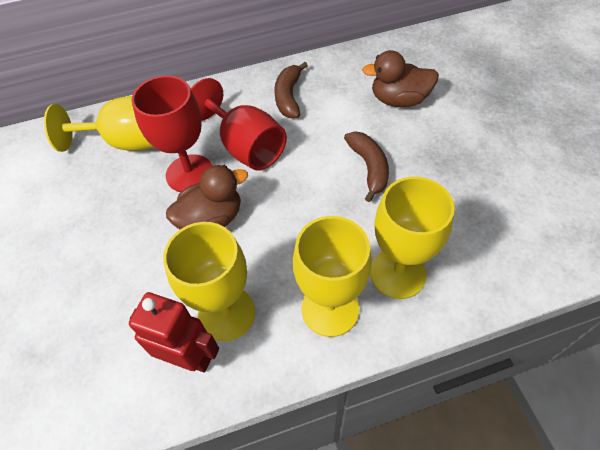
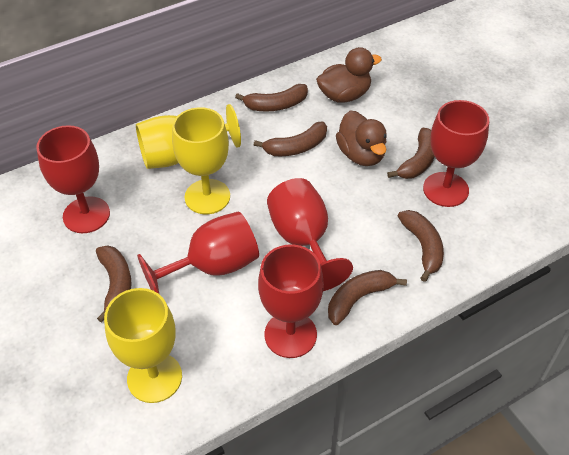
brown banana: [274,62,308,118] [344,131,389,202] = 2 -> [96,245,132,322] [235,84,308,112] [254,121,327,156] [328,270,407,325] [387,128,435,179] [398,210,444,282] = 6
red goblet: [132,75,213,192] [191,78,287,171] = 2 -> [36,125,110,233] [137,211,259,294] [258,244,324,358] [267,178,353,291] [423,100,489,207] = 5
red robot: [129,292,219,373] = 1 -> none = 0
yellow goblet: [44,96,154,152] [163,222,255,342] [293,216,372,337] [370,177,455,299] = 4 -> [104,288,182,403] [136,104,241,169] [172,107,230,214] = 3

